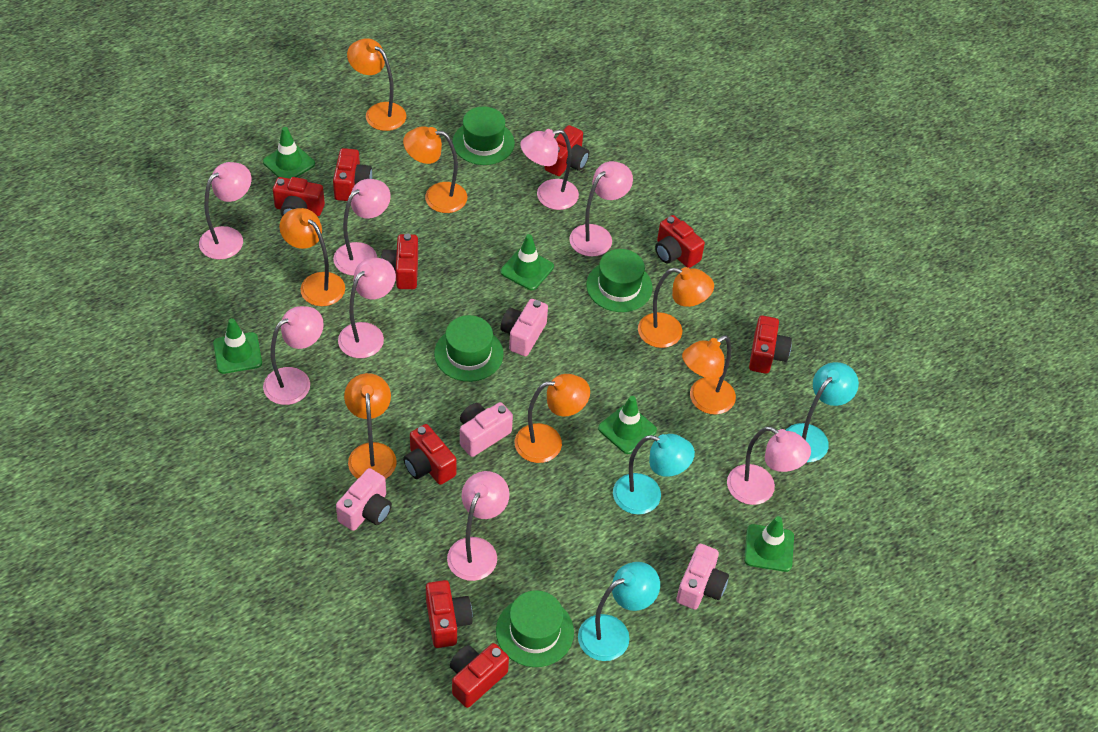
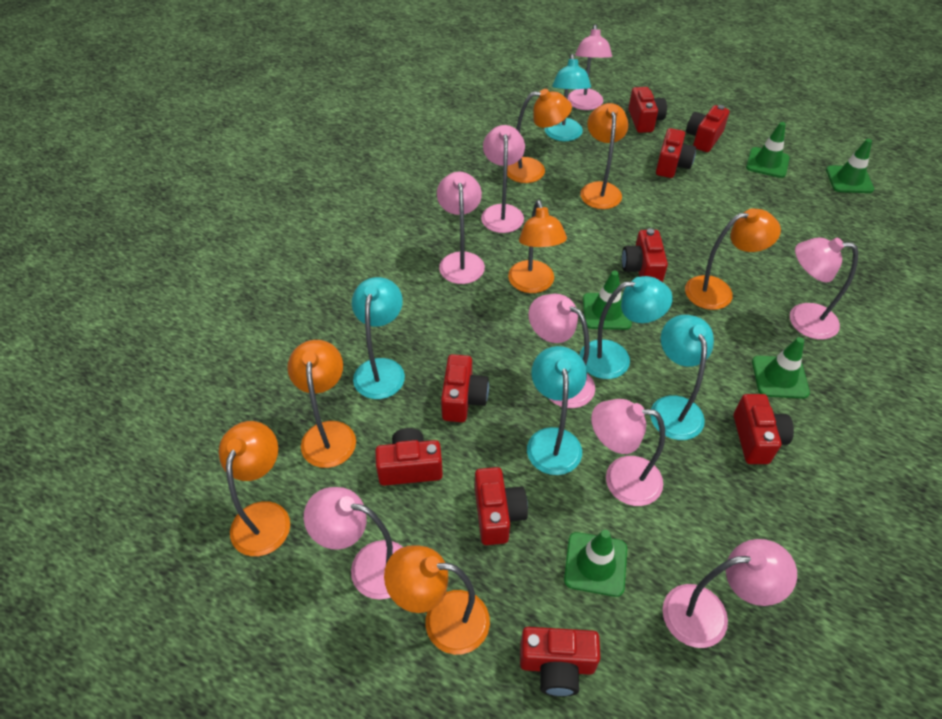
green hat: [434,315,504,382] [453,107,515,165] [496,590,574,667] [586,249,653,312] = 4 -> none = 0
pink camera: [336,468,392,531] [460,402,513,457] [501,299,548,356] [676,544,729,610] = 4 -> none = 0
turquoise lamp: [578,562,660,661] [613,434,695,515] [786,362,859,462] = 3 -> [352,277,405,399] [527,346,587,475] [545,54,591,141] [580,276,673,379] [650,315,714,440] = 5

